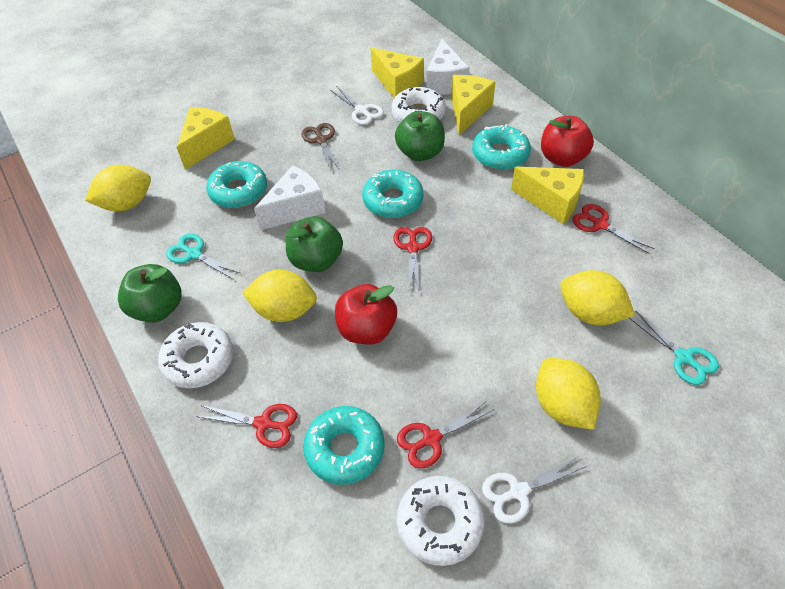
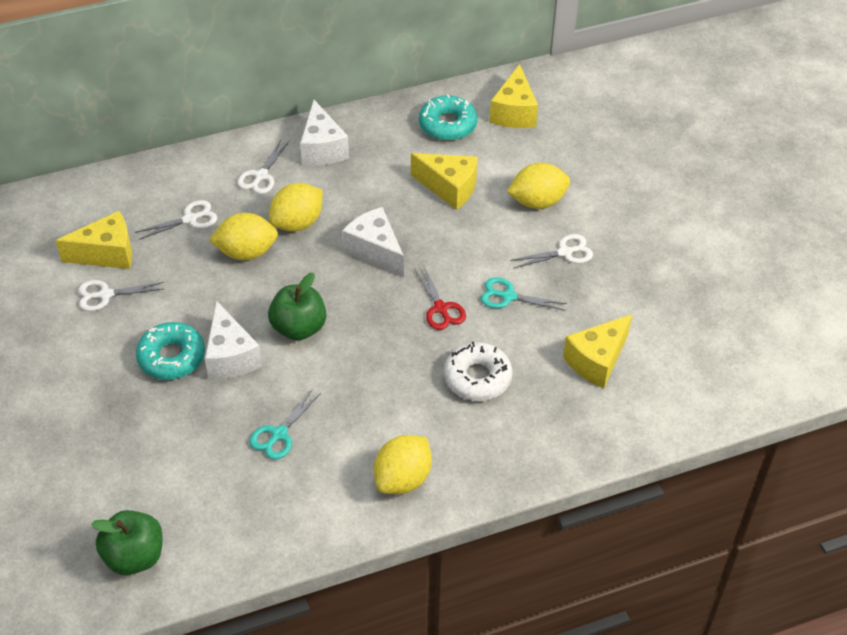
brown scissors: [301,123,340,171] = 1 -> none = 0
green apple: [118,264,182,323] [286,216,343,272] [395,111,445,161] = 3 -> [91,510,163,575] [268,273,326,341] = 2
red apple: [335,284,397,345] [541,116,594,167] = 2 -> none = 0
red scissors: [196,404,297,448] [393,227,432,291] [397,401,494,469] [572,204,655,254] = 4 -> [414,265,466,330] = 1
turquoise donut: [206,161,267,208] [303,406,385,485] [362,170,423,218] [472,124,531,170] = 4 -> [136,322,205,380] [419,94,477,141] = 2
white cheese: [254,165,326,231] [427,39,470,95] = 2 -> [205,300,262,380] [300,100,349,166] [342,207,404,277] = 3
white donut: [158,322,233,388] [391,87,446,123] [397,476,484,566] = 3 -> [444,341,513,401] = 1
white scissors: [330,87,384,125] [482,456,587,523] = 2 -> [78,280,164,311] [135,200,217,240] [237,140,289,194] [510,234,593,268] = 4

